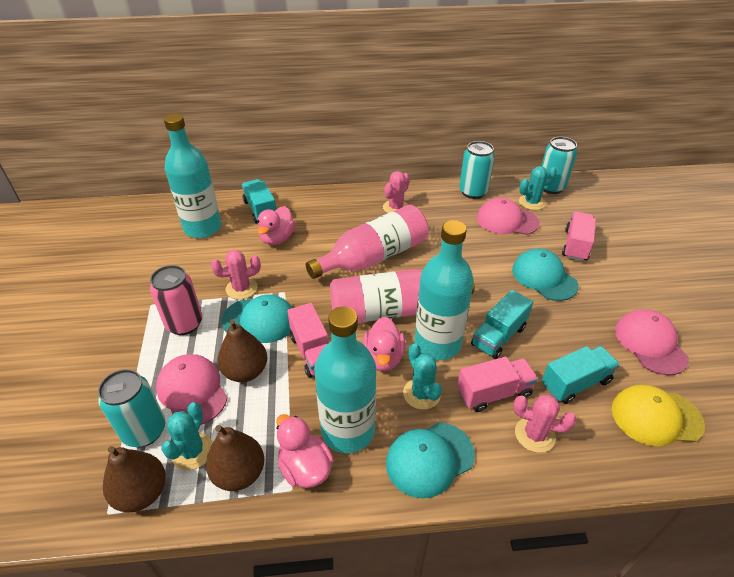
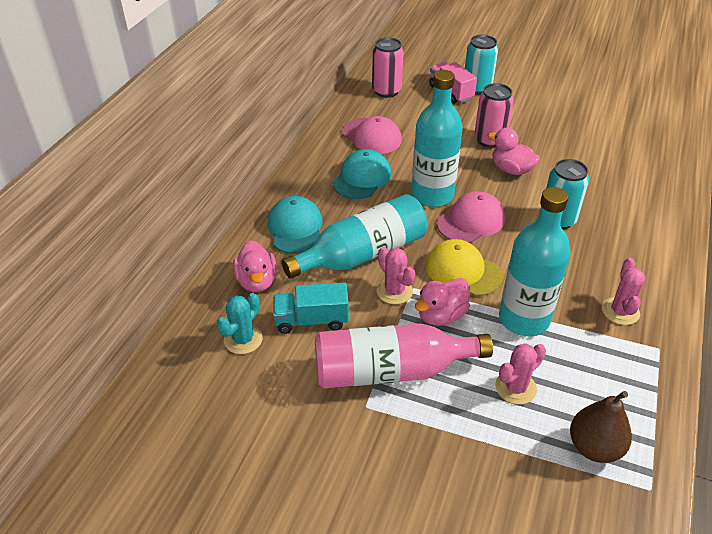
brown pear: [103,446,166,513] [206,425,264,491] [217,319,267,382] = 3 -> [570,391,632,463] = 1
pink bottle: [306,205,428,279] [330,269,475,323] = 2 -> [315,323,493,388] = 1
pink can: [150,265,202,335] = 1 -> [372,37,404,98] [474,83,514,148] = 2
pink cap: [156,354,228,425] [477,198,540,235] [615,309,689,375] = 3 -> [342,116,402,154] [437,191,505,243] = 2
pink truck: [287,303,328,378] [457,357,538,412] [562,211,596,261] = 3 -> [429,62,477,104] = 1
turquoise cactus: [161,402,213,470] [403,343,442,410] [519,166,557,210] = 3 -> [217,293,263,354] = 1
turquoise can: [98,369,166,447] [459,141,495,199] [542,137,577,194] = 3 -> [465,35,498,95] [546,159,589,230] = 2
turquoise cap: [221,295,292,343] [386,422,475,498] [512,248,578,301] = 3 -> [268,196,322,254] [332,149,391,199] = 2
turquoise truck: [242,179,276,223] [471,290,533,359] [542,346,620,404] = 3 -> [273,283,349,334] = 1

